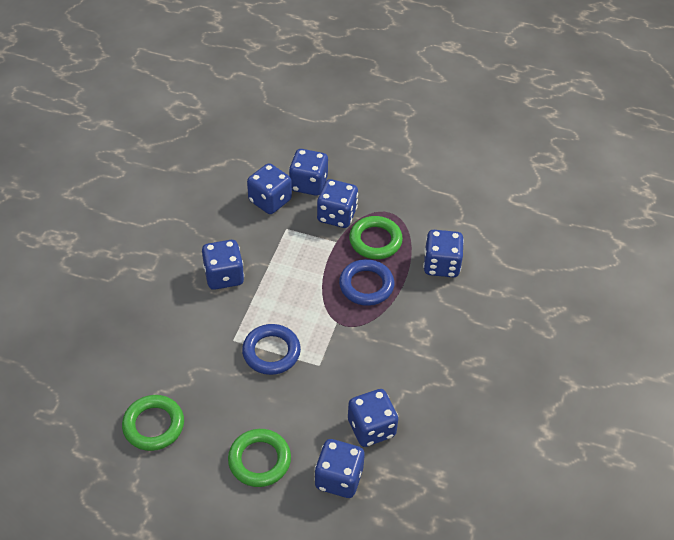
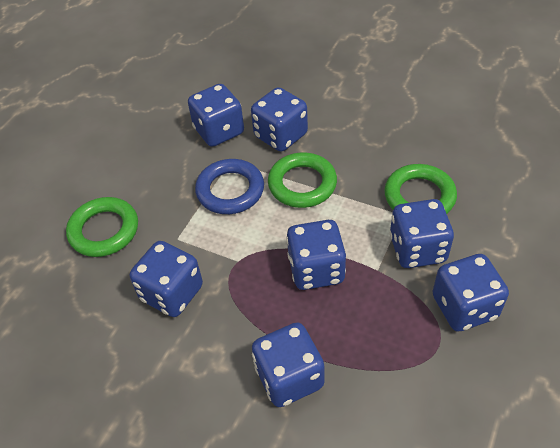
blue ring: [242,324,301,375] [339,259,394,306] = 2 -> [195,159,264,214] = 1

